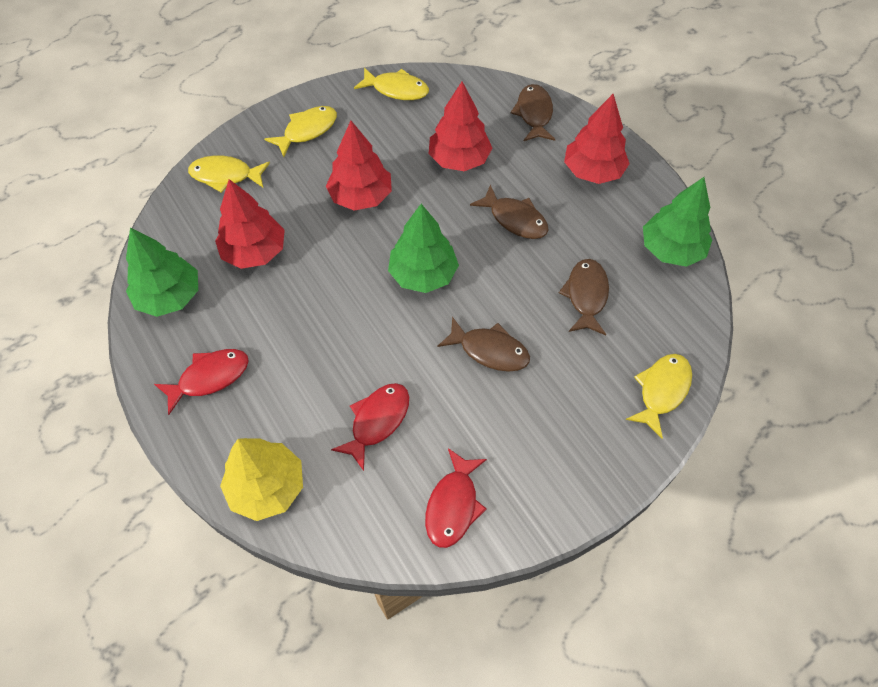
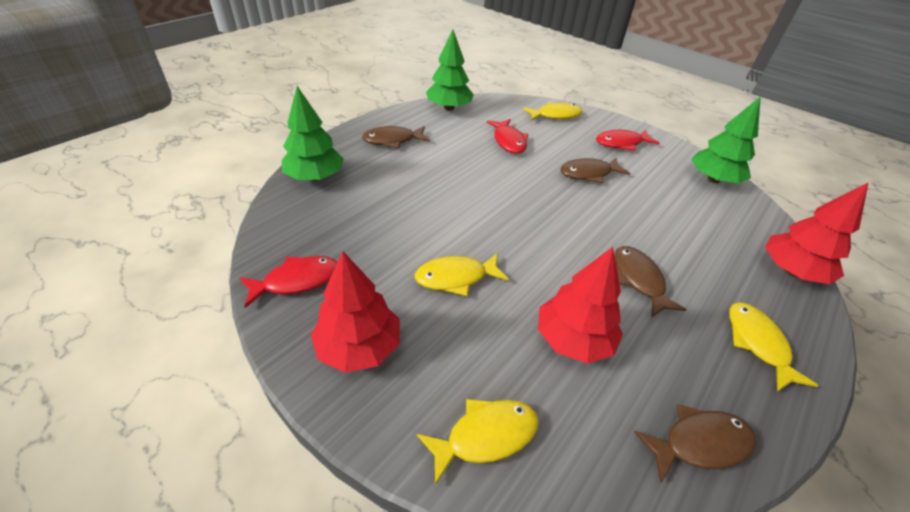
red tree: [215,179,285,269] [326,121,392,211] [429,82,492,171] [564,94,630,184] = 4 -> [311,251,400,373] [538,247,623,364] [765,182,869,284] = 3
yellow tree: [220,438,303,521] = 1 -> none = 0

